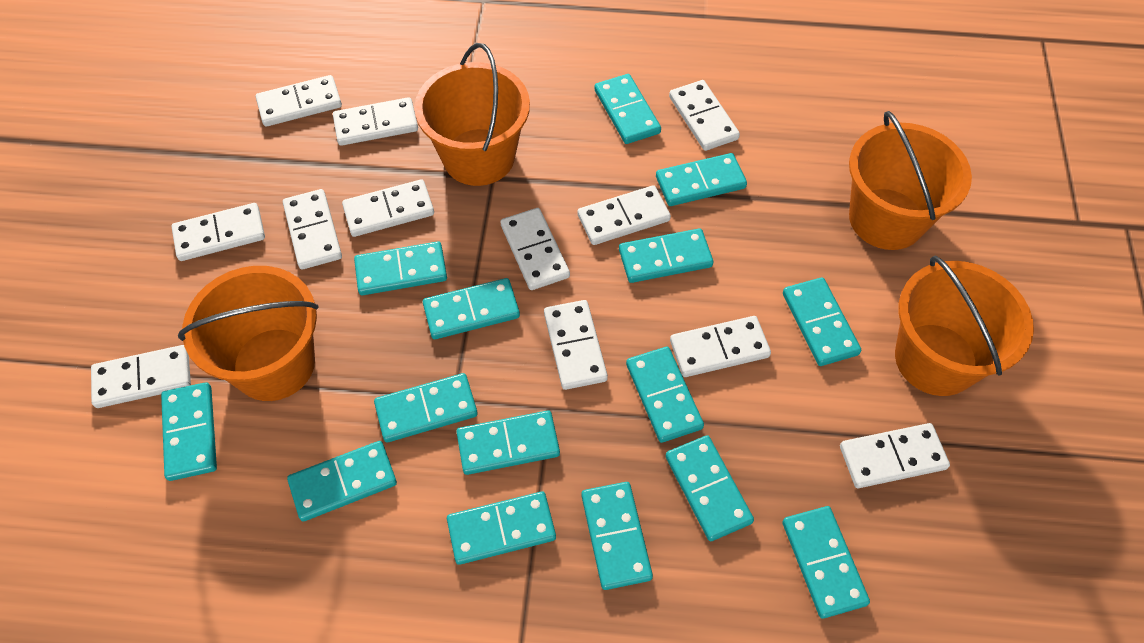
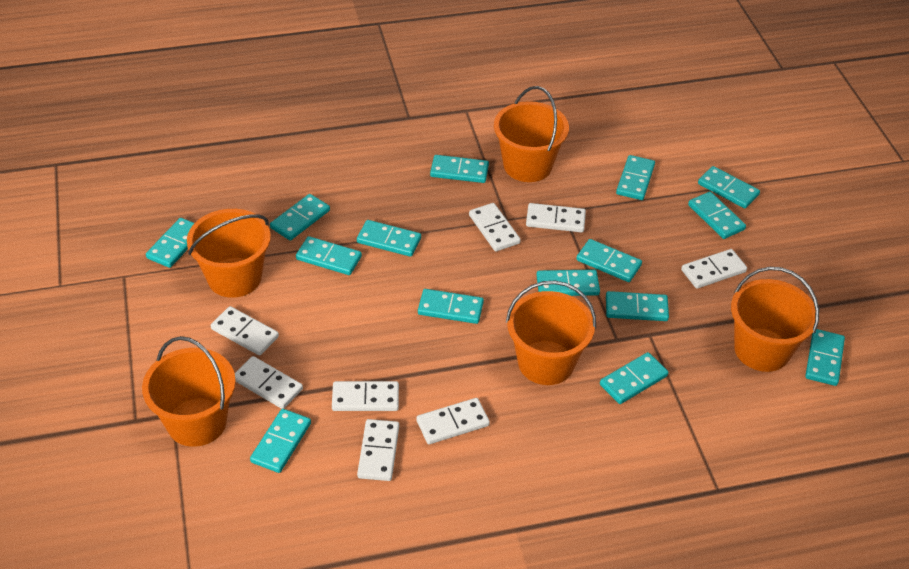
orange bucket: [178,266,319,401] [415,43,530,186] [849,111,972,250] [895,256,1034,396] = 4 -> [142,336,236,447] [187,209,271,298] [494,86,569,182] [506,280,596,385] [731,267,819,372] = 5
white domino: [91,345,191,408] [171,203,265,261] [256,75,342,127] [283,189,342,270] [333,97,418,146] [342,179,434,237] [500,208,570,290] [544,300,608,390] [578,185,671,245] [669,80,740,151] [670,316,771,377] [840,423,950,488] = 12 -> [211,306,279,355] [235,356,303,409] [332,381,399,411] [357,419,399,481] [416,398,490,444] [469,203,521,252] [526,203,586,232] [681,249,747,289] = 8

